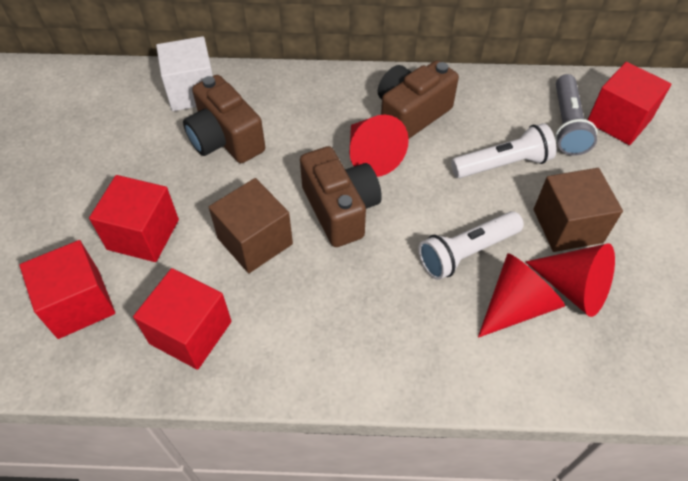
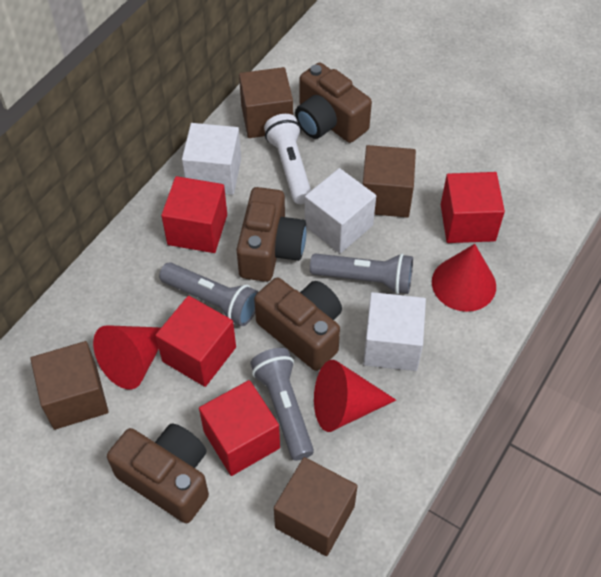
brown camera: [183,75,265,163] [300,146,382,247] [378,60,459,139] = 3 -> [107,424,209,523] [236,187,307,282] [254,278,342,371] [295,62,372,143] = 4
brown cube: [209,178,293,273] [534,168,623,252] = 2 -> [30,341,109,430] [239,67,293,138] [274,457,358,556] [363,145,416,218] = 4
grey flashlight: [555,74,597,156] = 1 -> [159,262,258,326] [250,348,314,461] [310,253,413,294] = 3
white cube: [156,36,213,111] = 1 -> [182,123,241,195] [305,168,376,253] [363,292,426,371] = 3
white flashlight: [418,211,524,280] [451,123,557,178] = 2 -> [264,114,311,204] = 1

